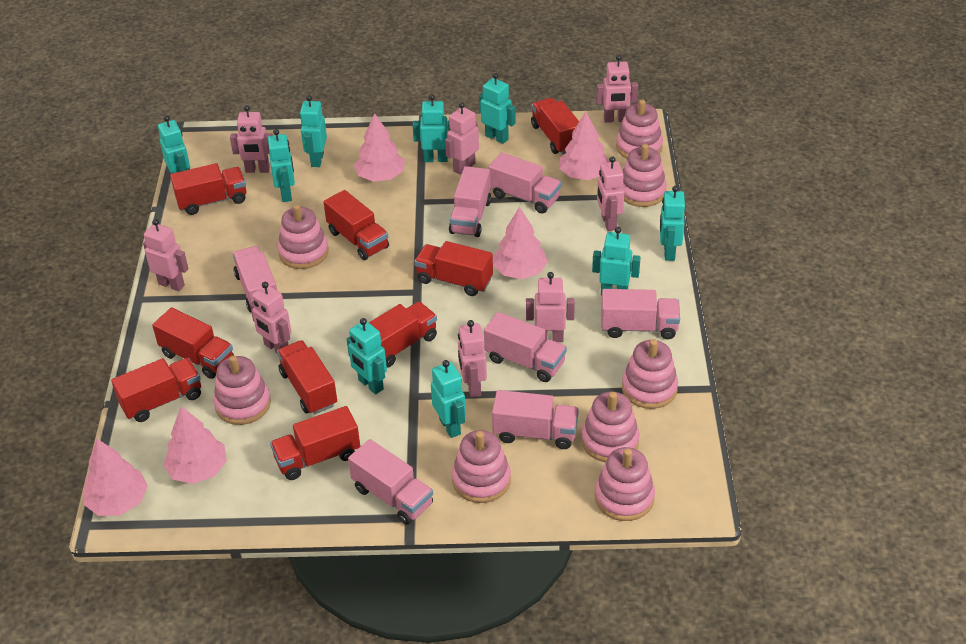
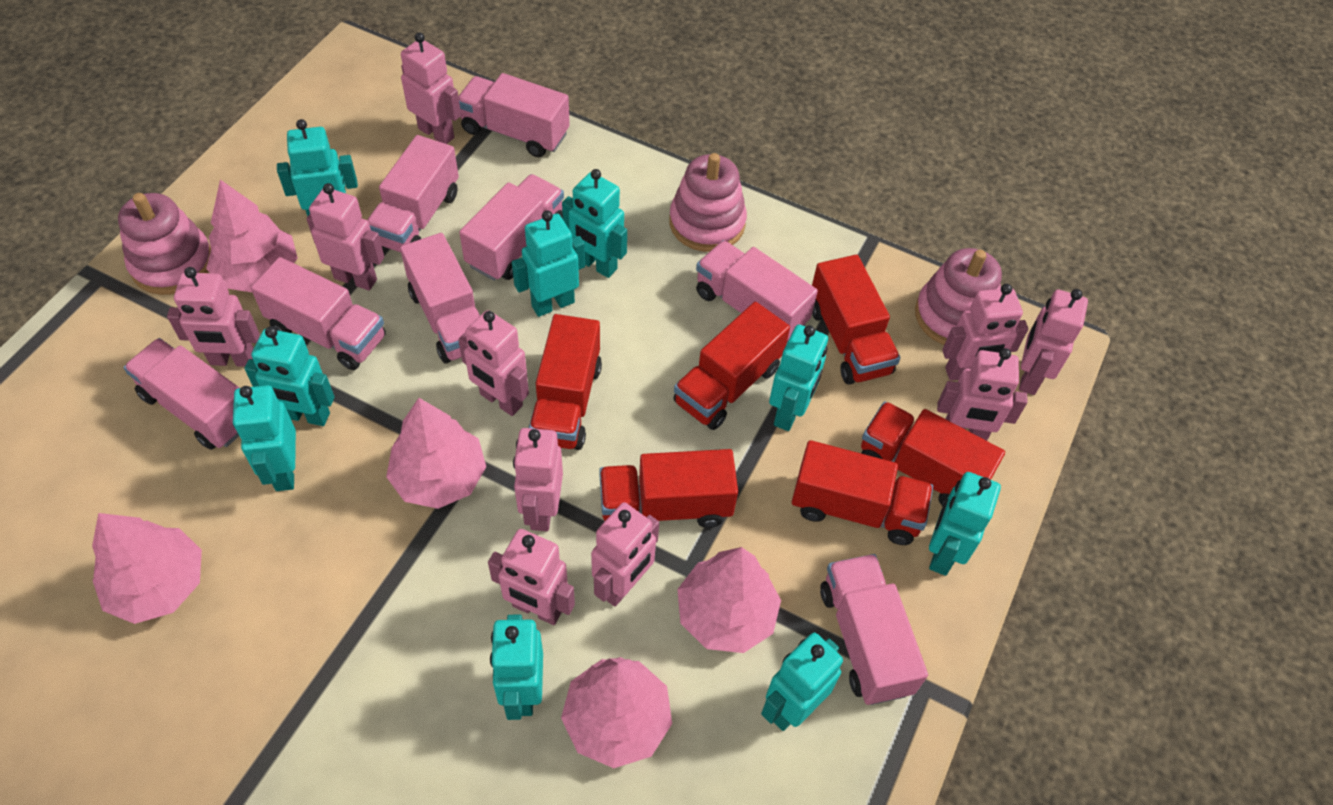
pink robot: [143,219,188,291] [230,105,273,173] [250,282,291,353] [445,102,479,175] [458,320,487,398] [526,272,575,342] [596,55,638,123] [597,156,624,231] = 8 -> [167,267,260,367] [307,183,384,291] [401,33,461,144] [458,310,529,416] [488,529,575,625] [513,428,563,531] [591,502,659,607] [937,348,1027,441] [942,284,1028,381] [1019,289,1088,395] = 10
pink stacking toy: [213,355,271,425] [278,204,329,269] [452,430,511,503] [581,392,640,462] [595,447,655,521] [616,100,663,159] [622,339,678,409] [623,144,667,207] = 8 -> [118,193,211,295] [669,153,747,252] [915,248,1002,345] = 3
pink truck: [233,246,277,312] [348,439,433,525] [449,166,491,237] [484,312,567,382] [488,153,561,213] [492,390,579,449] [601,289,680,339] = 7 -> [124,338,240,450] [251,257,386,370] [367,135,459,252] [400,233,480,363] [459,73,570,157] [459,174,564,281] [696,240,818,342] [820,554,928,705] = 8
red truck: [111,358,201,422] [152,307,234,379] [170,163,246,215] [270,406,360,480] [277,340,337,414] [324,190,389,260] [369,302,437,368] [414,241,493,296] [531,98,579,154] = 9 -> [528,314,602,450] [599,449,738,528] [673,302,790,430] [792,440,933,545] [812,255,900,384] [861,401,1005,506] = 6

